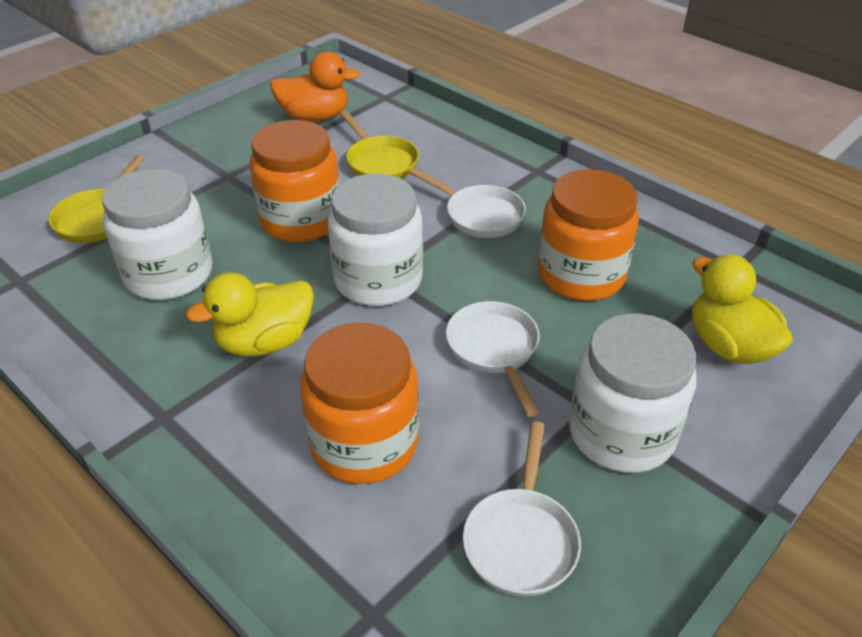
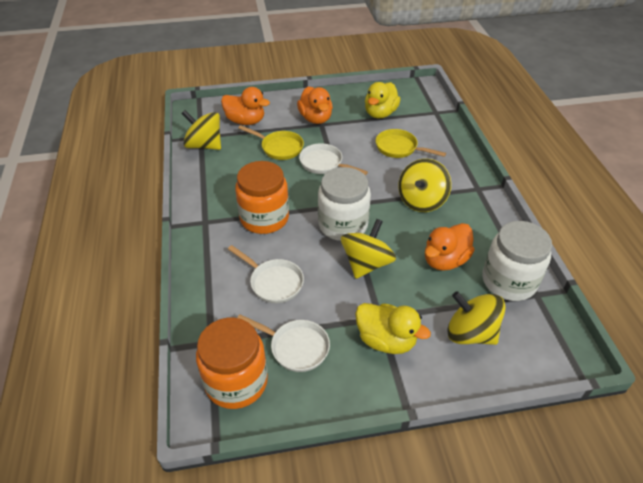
orange duck: [270,52,360,122] = 1 -> [221,87,270,125] [297,86,333,124] [425,223,475,271] = 3
orange jar: [250,120,340,242] [300,323,419,484] [538,169,639,301] = 3 -> [196,318,268,409] [235,161,289,234] = 2
white jar: [102,169,212,300] [327,173,423,306] [569,314,696,473] = 3 -> [318,167,371,241] [482,221,552,301] = 2
yellow spinning top: none = 0 -> [181,110,221,150] [341,219,396,279] [398,159,451,212] [447,291,506,345] = 4

